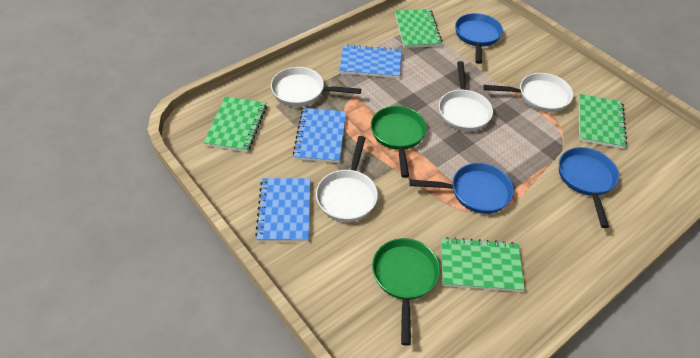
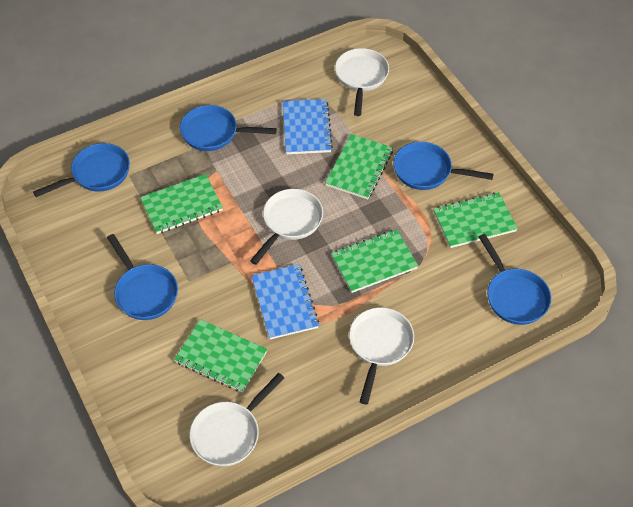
blue notebook: [255,178,311,241] [293,108,346,163] [339,44,401,78] = 3 -> [251,264,319,339] [283,99,333,154] = 2
blue pan: [409,163,514,214] [455,13,503,64] [559,147,619,228] = 3 -> [33,143,130,197] [107,234,178,320] [180,105,277,151] [393,142,494,190] [479,234,551,325] = 5
green notebook: [203,96,267,152] [395,9,442,48] [441,237,525,292] [579,94,627,149] = 4 -> [140,174,223,234] [174,319,267,392] [325,134,393,199] [331,229,418,293] [433,192,518,248] = 5
green pan: [371,106,427,178] [372,238,440,346] = 2 -> none = 0

